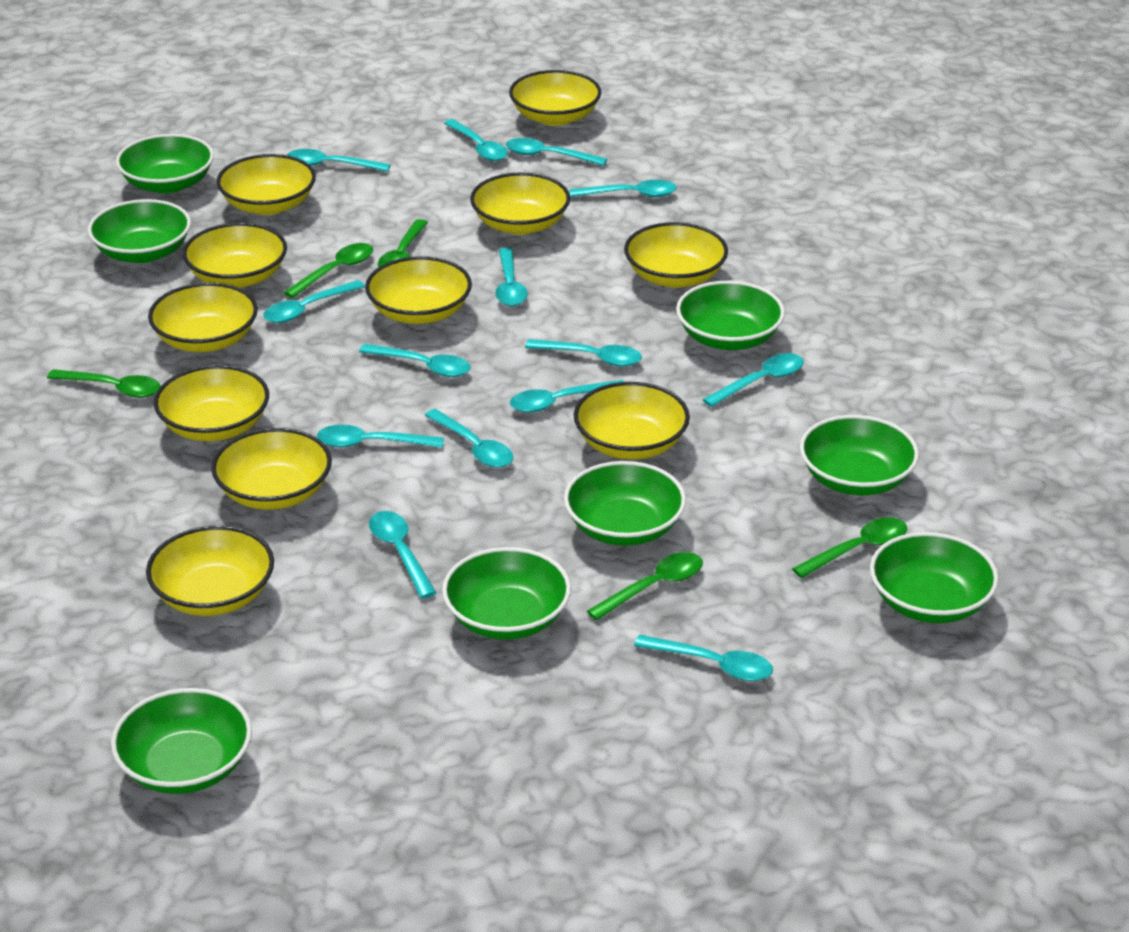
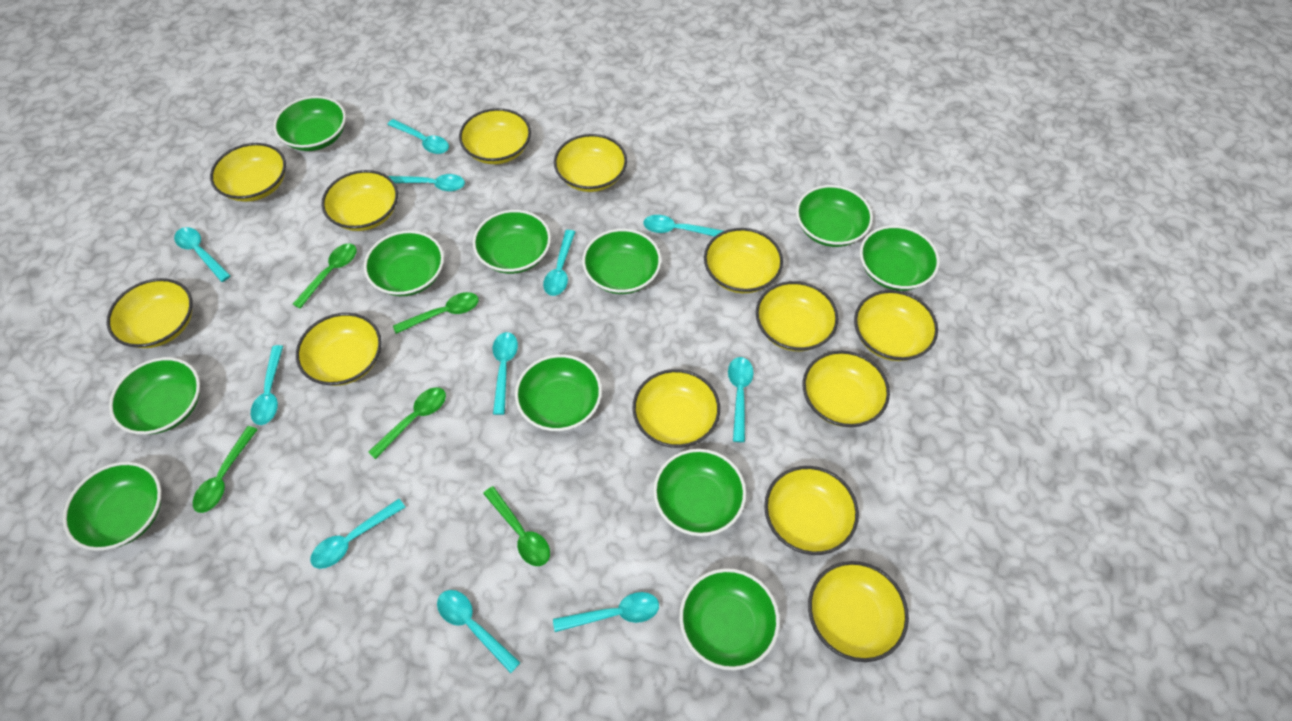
green bowl: [88,199,191,263] [111,688,252,794] [116,134,214,194] [442,547,571,640] [564,461,686,546] [676,281,785,350] [800,415,919,495] [870,532,999,623] = 8 -> [63,462,162,551] [109,357,200,435] [273,96,346,151] [364,230,444,296] [473,210,551,274] [515,354,602,431] [582,229,661,294] [653,449,746,536] [679,568,780,670] [796,185,873,247] [860,225,940,291] = 11
turquoise spoon: [263,280,365,323] [287,149,390,172] [317,425,444,448] [359,344,471,377] [369,511,436,598] [425,409,513,468] [444,119,508,161] [495,248,528,306] [506,138,607,166] [510,380,624,412] [525,339,642,367] [570,180,677,197] [634,635,773,681] [702,353,804,407] = 14 -> [174,227,231,282] [251,345,283,425] [310,499,405,569] [387,119,449,154] [388,174,465,191] [437,590,521,673] [493,332,518,415] [543,230,575,296] [553,592,659,632] [643,215,723,237] [728,357,754,442] = 11
yellow bowl: [146,526,274,616] [148,282,258,352] [154,365,269,441] [182,223,287,288] [211,428,332,510] [216,154,316,215] [365,256,472,324] [470,172,570,235] [509,70,601,126] [574,382,690,460] [624,222,728,288] = 11 -> [107,278,193,348] [210,143,286,202] [296,313,382,386] [321,170,398,231] [459,108,531,164] [554,134,627,192] [633,369,720,448] [704,228,783,293] [756,281,838,351] [764,466,859,555] [803,351,890,427] [808,561,909,662] [854,290,938,361] = 13

